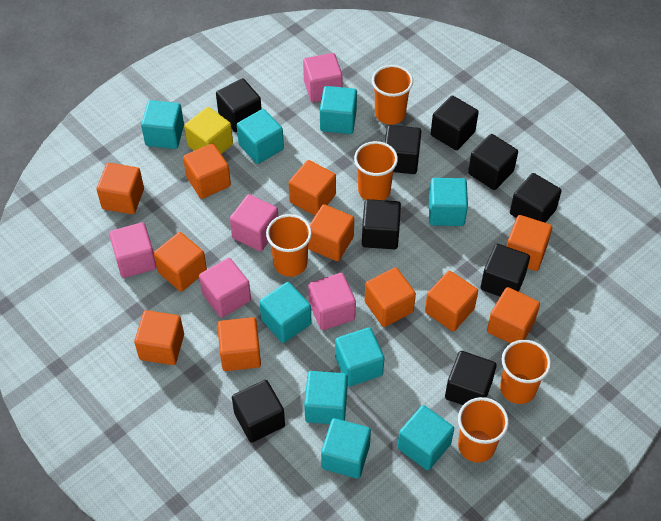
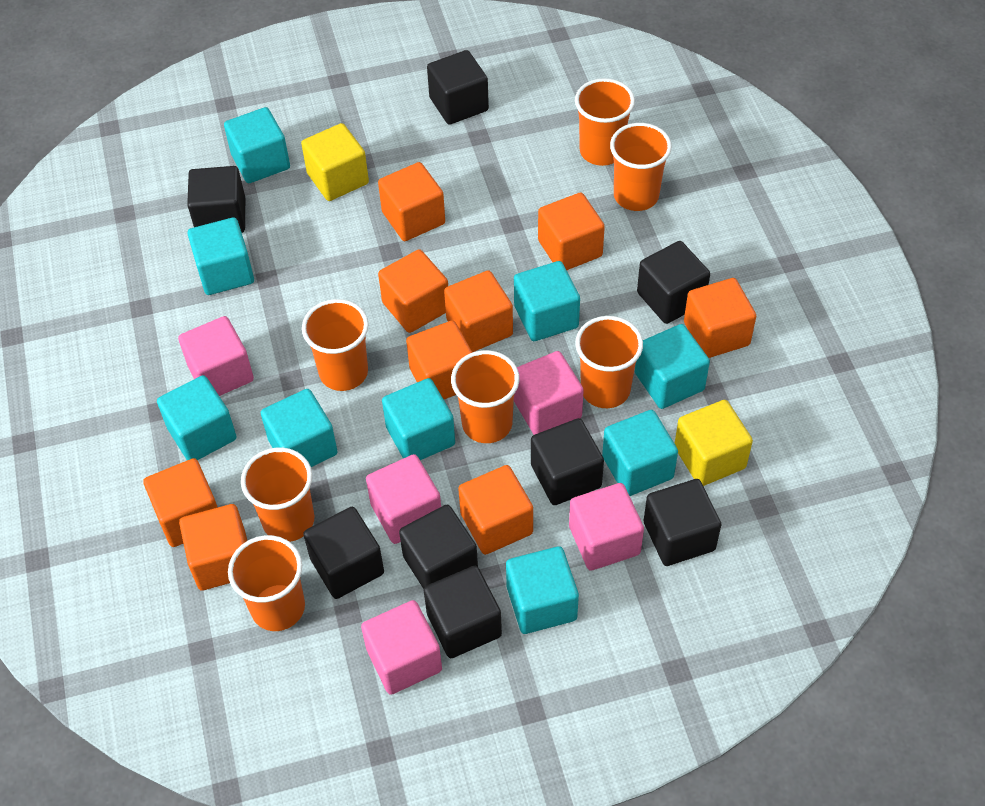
black cube: [216,78,261,132] [232,380,285,443] [362,199,401,249] [385,125,421,174] [431,96,479,150] [445,351,497,405] [468,134,518,190] [481,244,530,296] [510,173,562,223] = 9 -> [187,166,245,233] [303,507,384,599] [399,505,478,589] [424,566,502,658] [427,50,489,125] [531,418,604,505] [637,241,710,324] [644,479,721,566] = 8
orange cube: [96,163,144,214] [134,310,184,365] [154,232,207,292] [183,143,231,199] [217,317,261,371] [289,160,336,216] [308,204,354,261] [365,267,416,327] [425,271,478,331] [487,287,540,344] [507,215,552,271] = 11 -> [143,458,218,547] [179,504,247,590] [378,162,445,241] [378,249,448,333] [406,320,473,399] [444,270,513,352] [458,465,533,555] [538,193,605,270] [684,278,756,358] = 9
orange cup: [266,214,312,277] [354,141,398,200] [372,65,413,125] [458,397,509,463] [500,340,551,404] = 5 -> [228,535,305,631] [241,448,314,542] [302,299,369,391] [451,350,520,443] [575,78,635,166] [575,316,643,408] [610,123,672,211] = 7
yellow cube: [184,107,233,154] = 1 -> [301,123,369,201] [674,400,753,486] = 2

